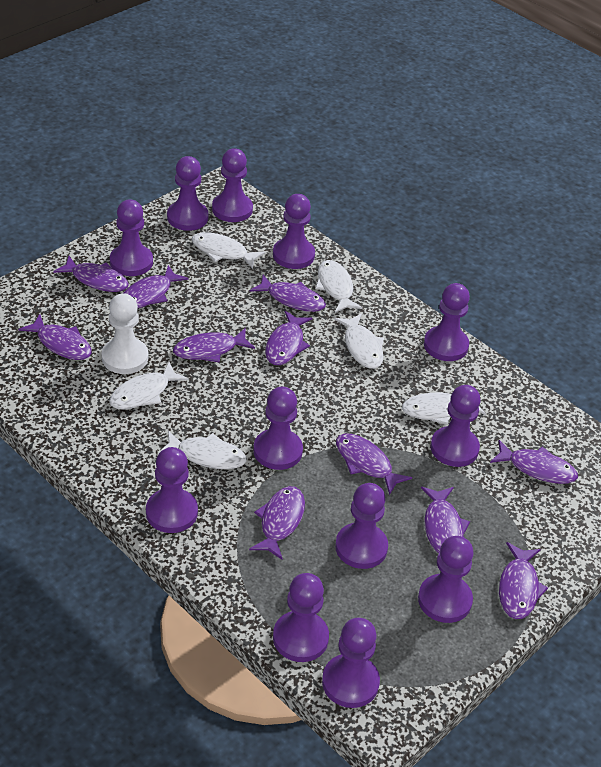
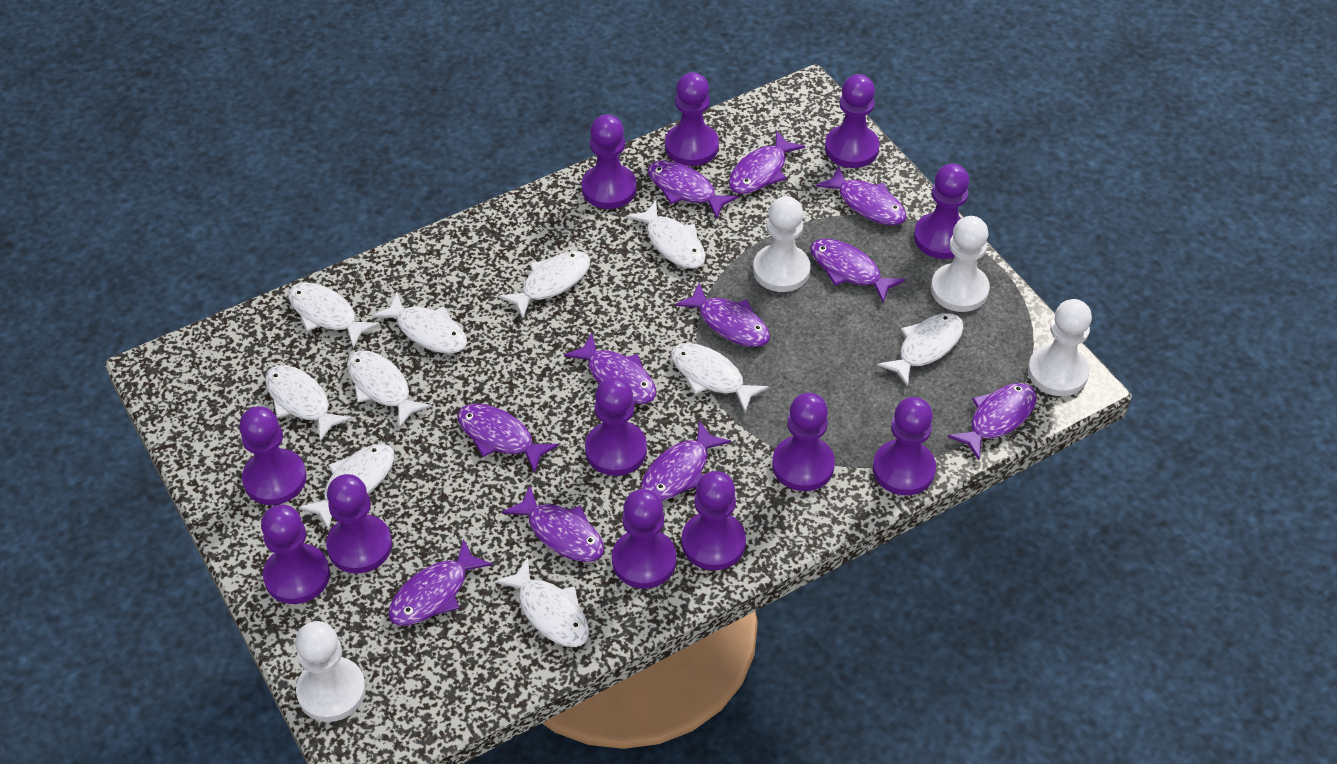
white fish: [109,362,188,410] [158,430,247,469] [192,232,265,269] [315,260,363,313] [334,313,384,369] [402,393,486,425] = 6 -> [265,365,352,442] [288,283,380,348] [298,444,395,530] [347,350,432,428] [372,292,467,354] [494,558,589,647] [498,251,590,318] [626,201,706,269] [671,343,769,412] [877,313,964,387] = 10
white pawn: [101,293,148,374] = 1 -> [295,621,366,722] [753,196,810,292] [931,216,990,312] [1028,299,1092,396] = 4

